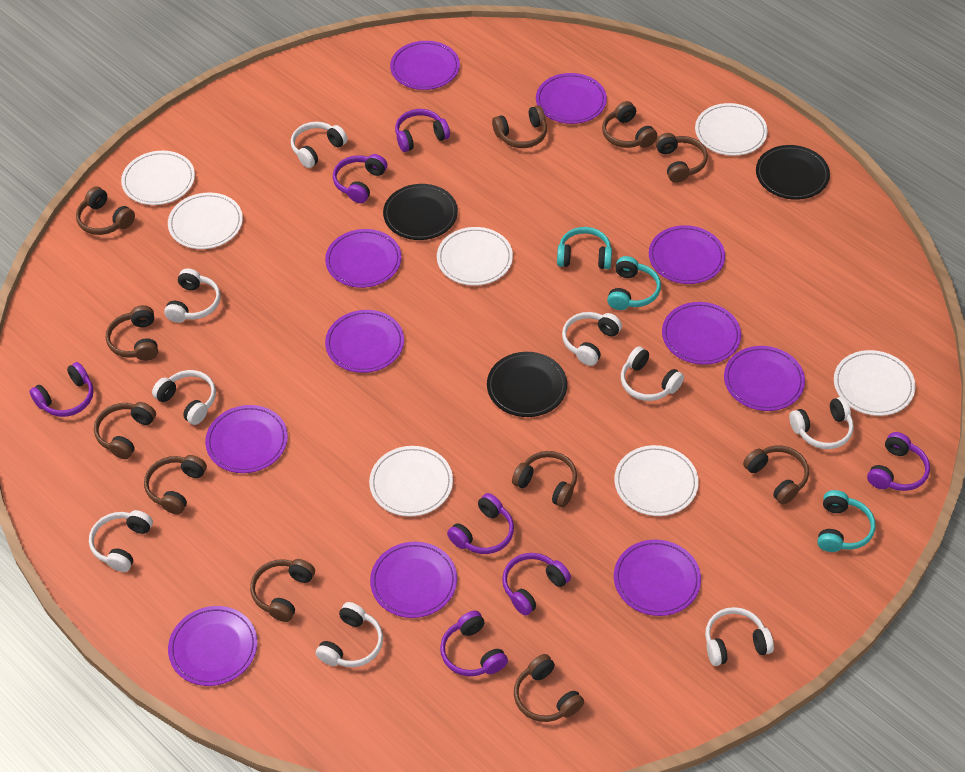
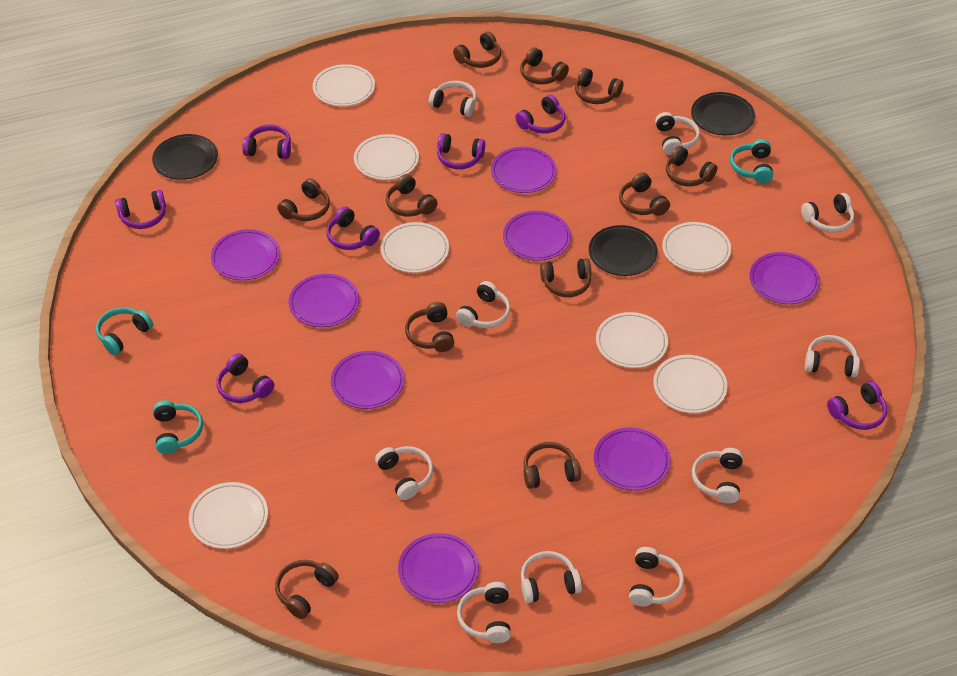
purple plate: [168,606,257,686] [205,405,288,473] [325,229,402,288] [325,310,404,373] [370,542,457,618] [390,41,460,90] [536,73,607,124] [614,539,701,616] [649,225,725,284] [662,302,741,365] [724,346,805,411] = 11 -> [211,229,280,280] [289,274,359,327] [331,351,405,409] [398,533,479,603] [491,147,557,193] [503,211,571,261] [594,428,671,491] [749,252,820,304] = 8
white headphones: [89,510,153,572] [152,370,216,425] [164,268,221,323] [291,122,348,168] [316,602,383,667] [562,312,622,366] [621,346,684,401] [705,607,774,666] [789,397,854,449] = 9 -> [375,446,433,500] [429,81,477,117] [456,281,511,328] [457,582,511,643] [521,551,582,603] [629,547,684,607] [655,112,700,155] [692,448,743,503] [801,193,854,233] [805,335,860,377] = 10

